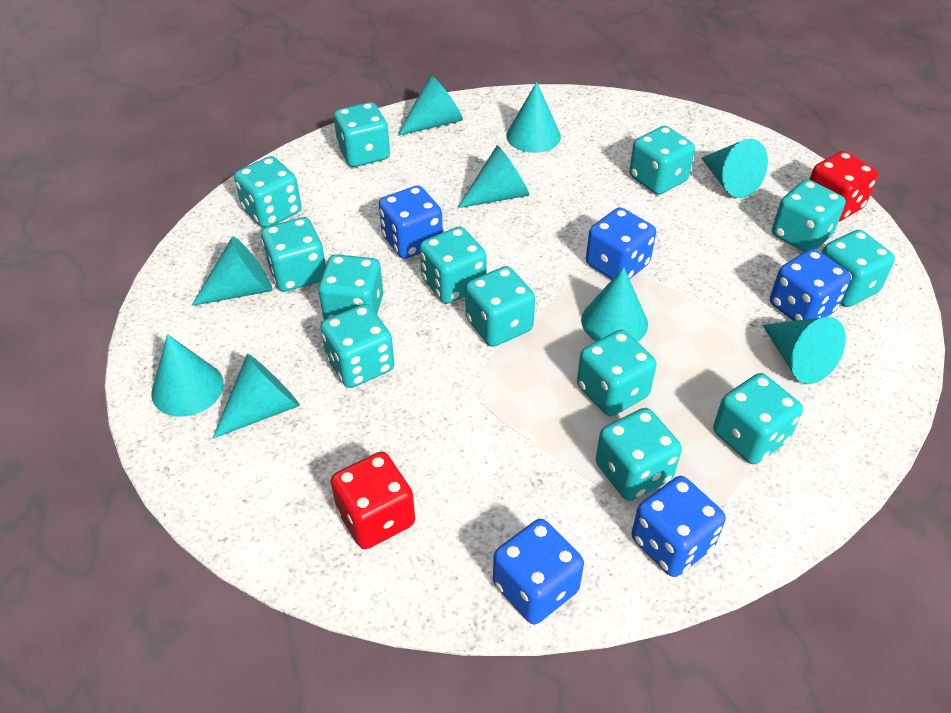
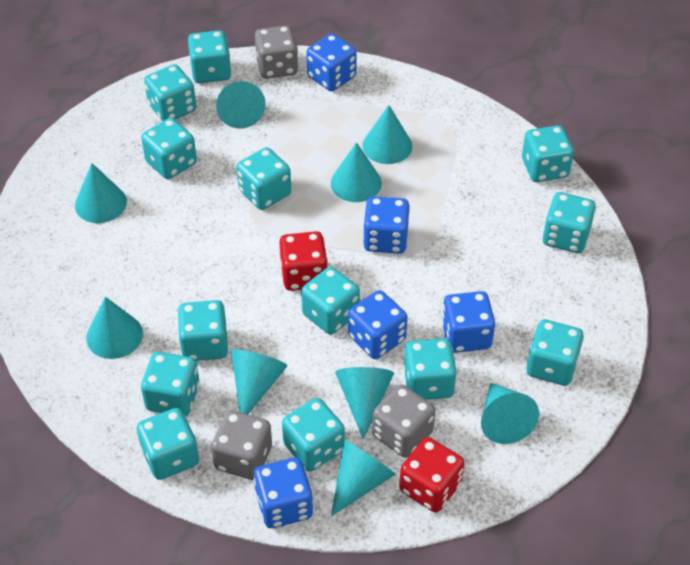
grey dice: none = 0 -> [211,410,272,480] [255,25,298,78] [372,384,435,458] = 3

